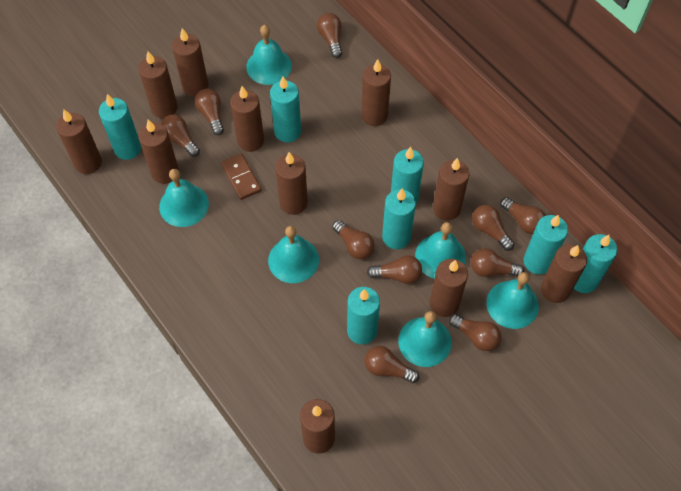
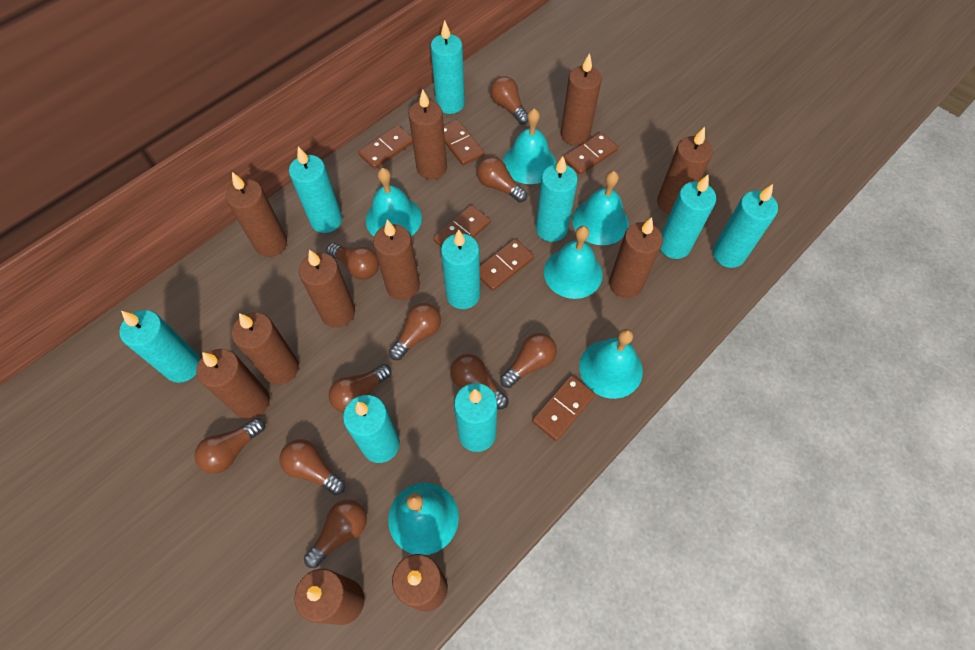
brown domino: [221,153,261,200] = 1 -> [358,125,413,169] [433,205,490,247] [444,120,484,166] [480,239,534,291] [532,375,595,441] [564,132,618,175] = 6
turquoise candle: [99,94,141,160] [270,76,301,142] [347,287,380,344] [382,189,416,249] [391,147,424,204] [524,215,568,274] [574,234,617,293] = 7 -> [119,310,200,383] [289,146,342,233] [343,395,400,463] [431,20,465,114] [441,229,480,309] [454,383,497,452] [536,156,578,242] [660,175,716,259] [713,184,778,268] = 9

